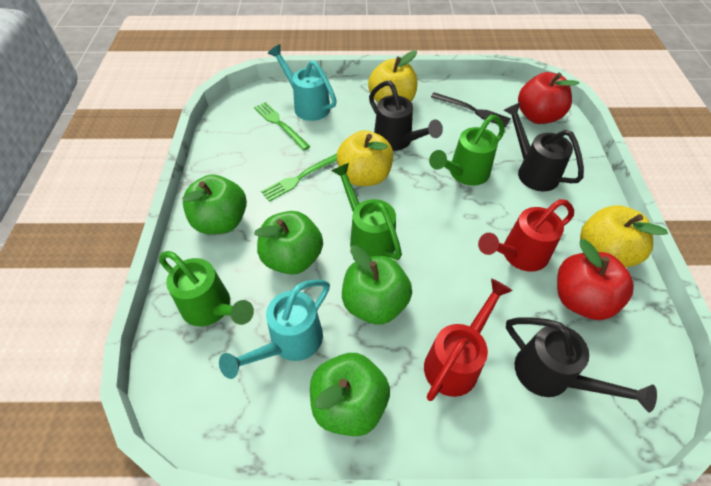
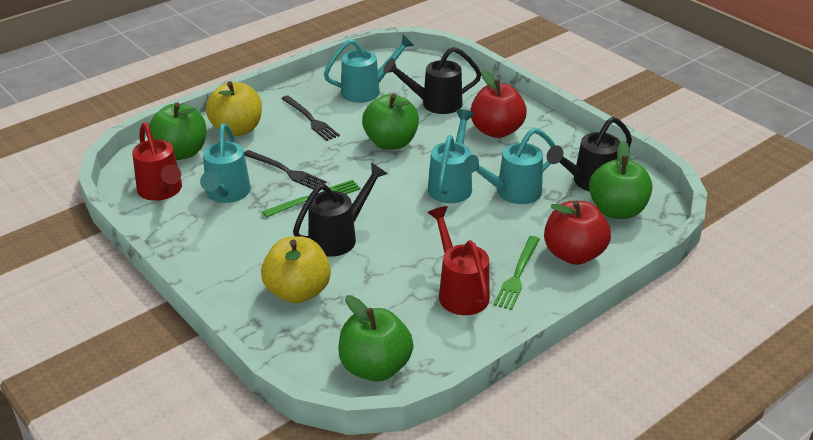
black fork: [431,92,511,127] = 1 -> [244,150,326,190] [281,95,340,141] = 2
green watering can: [159,251,254,327] [331,163,402,260] [429,115,505,186] = 3 -> none = 0
turquoise watering can: [219,280,330,379] [268,44,337,121] = 2 -> [200,123,251,203] [324,34,415,103] [428,109,474,203] [463,128,556,204] = 4
yellow apple: [337,130,393,186] [368,51,417,103] [580,205,668,267] = 3 -> [206,81,262,136] [261,236,331,303] = 2

